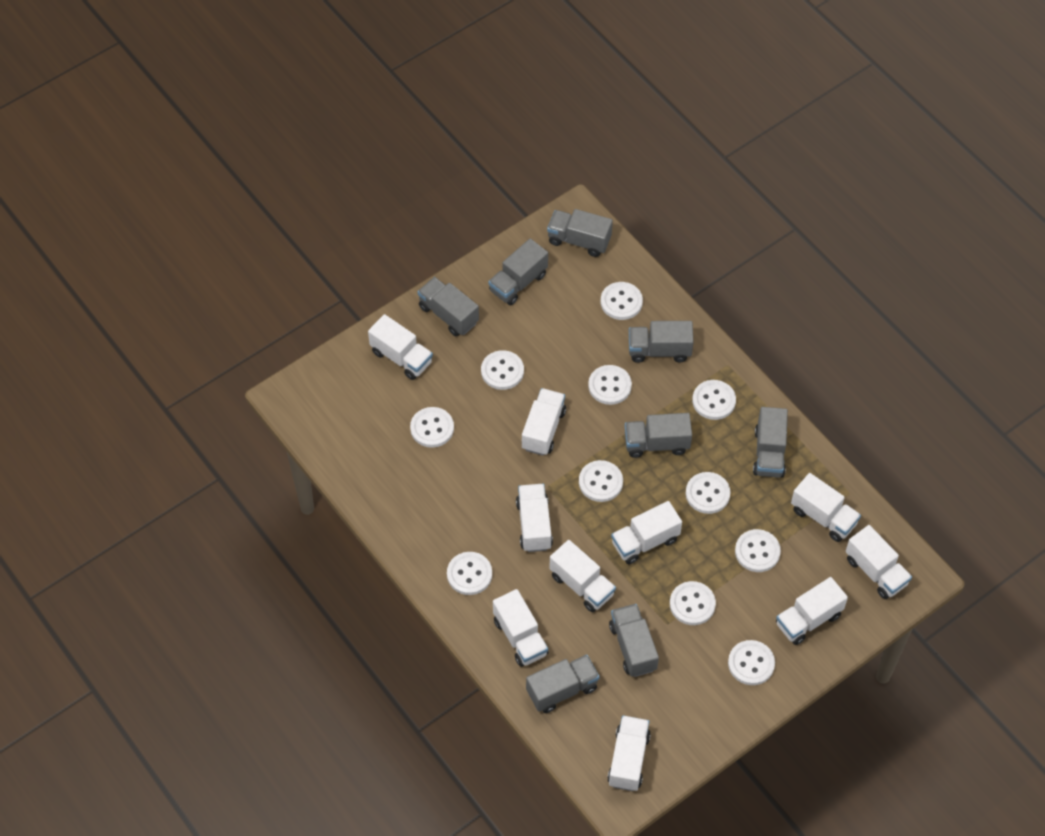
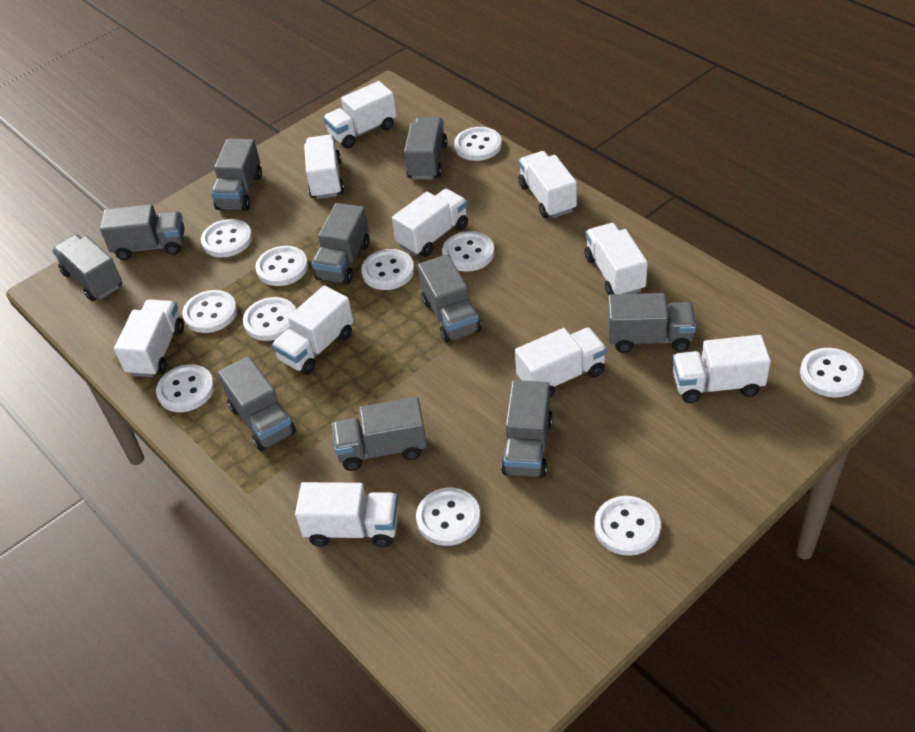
grey truck: [417,277,479,336] [488,239,548,306] [526,655,599,713] [547,209,613,257] [609,604,659,677] [625,413,692,458] [629,321,694,363] [753,407,788,478] = 8 -> [52,234,122,301] [100,204,185,260] [211,139,262,211] [218,356,296,451] [312,203,369,284] [332,397,427,471] [404,117,447,179] [418,254,481,343] [501,380,553,478] [608,293,696,353] = 10

